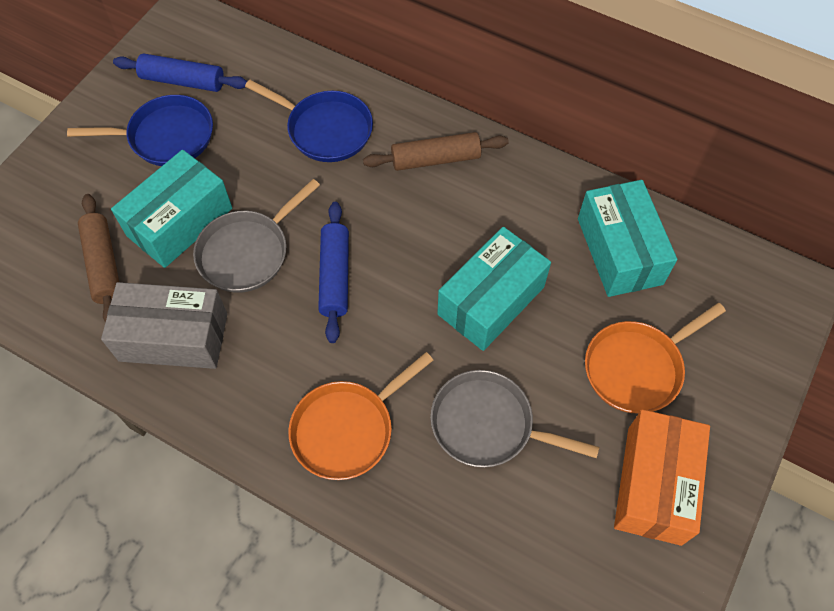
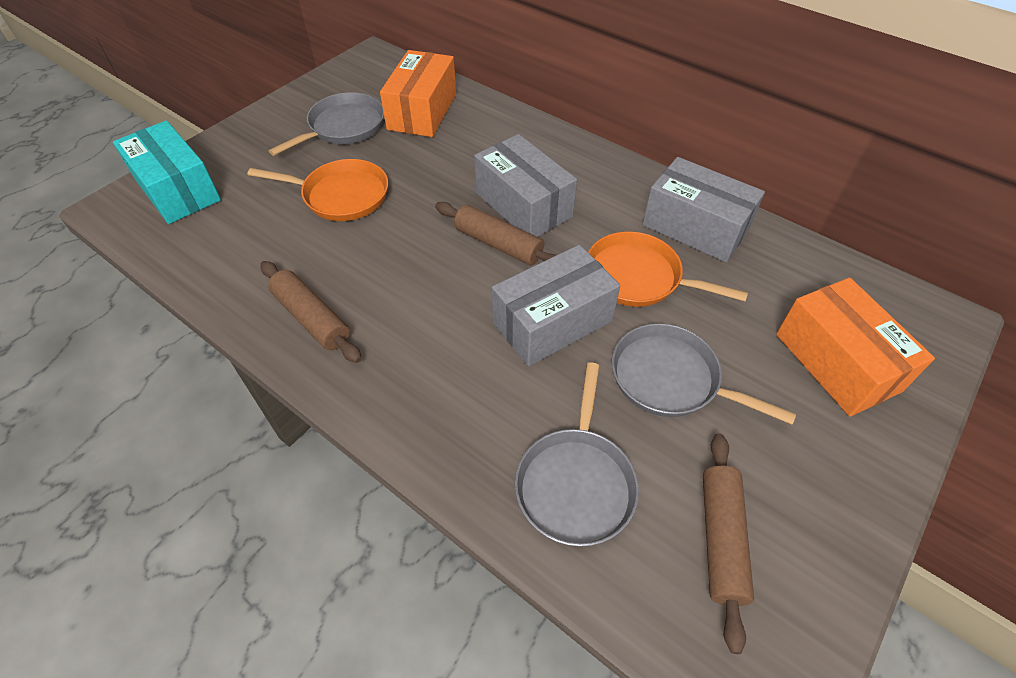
blue pan: [67,95,213,166] [245,80,373,162] = 2 -> none = 0
blue rolling pin: [113,53,248,92] [318,202,349,343] = 2 -> none = 0
brown rolling pin: [78,194,119,322] [363,132,509,171] = 2 -> [260,261,362,363] [435,202,556,265] [703,434,754,654] = 3
grey box: [101,282,227,369] = 1 -> [474,134,577,237] [492,245,620,366] [642,157,765,262] = 3
grey pan: [193,179,320,293] [430,370,599,467] = 2 -> [269,92,384,156] [515,363,639,546] [612,323,796,425] = 3
orange box: [614,409,710,546] = 1 -> [380,50,456,137] [776,278,935,417] = 2
turquoise box: [111,150,232,268] [437,227,551,351] [578,180,677,297] = 3 -> [113,121,221,224] = 1

